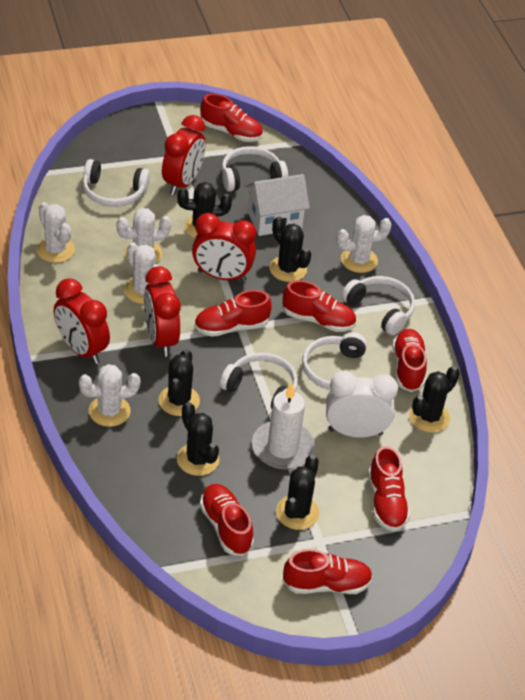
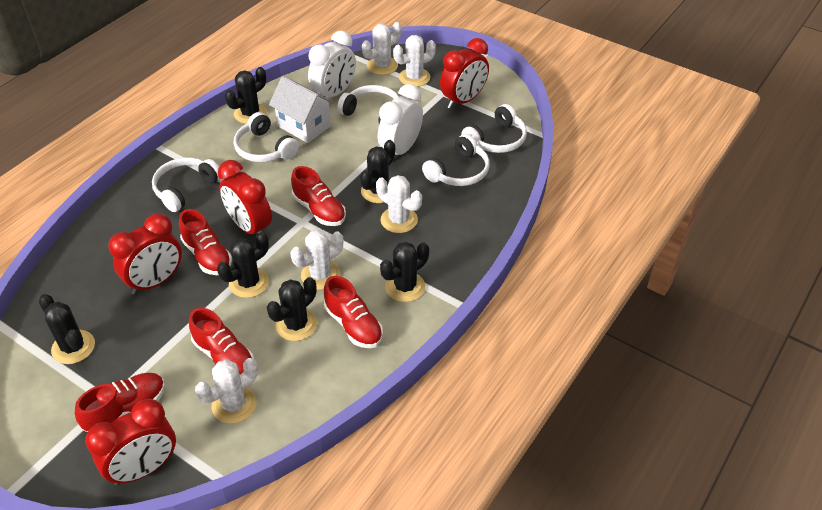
red shoe: [194,290,272,337] [200,94,263,142] [200,484,254,556] [283,280,356,332] [283,549,373,594] [368,446,410,532] [393,329,427,392] = 7 -> [75,373,165,432] [179,209,232,275] [189,308,254,374] [291,166,346,226] [324,276,383,348] = 5
white candle: [252,383,315,469] = 1 -> none = 0
white clock: [326,371,398,438] = 1 -> [308,31,356,100] [378,84,423,155] = 2

